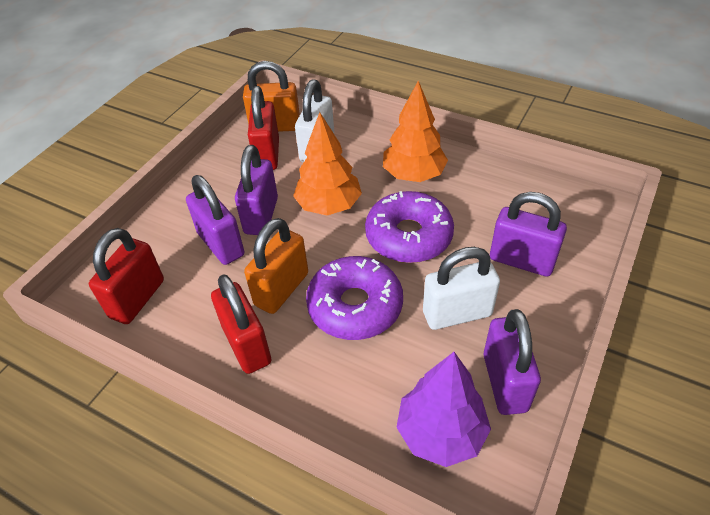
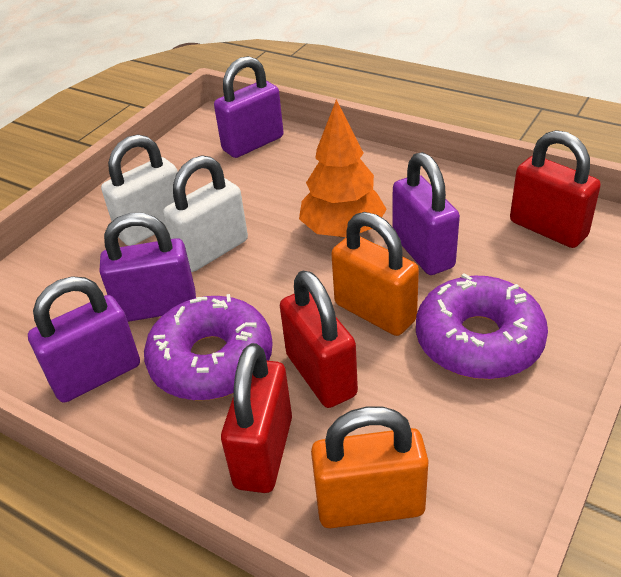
orange tree: [293,112,362,215] [383,81,448,182] = 2 -> [299,100,387,237] = 1
purple tree: [396,352,491,467] = 1 -> none = 0

